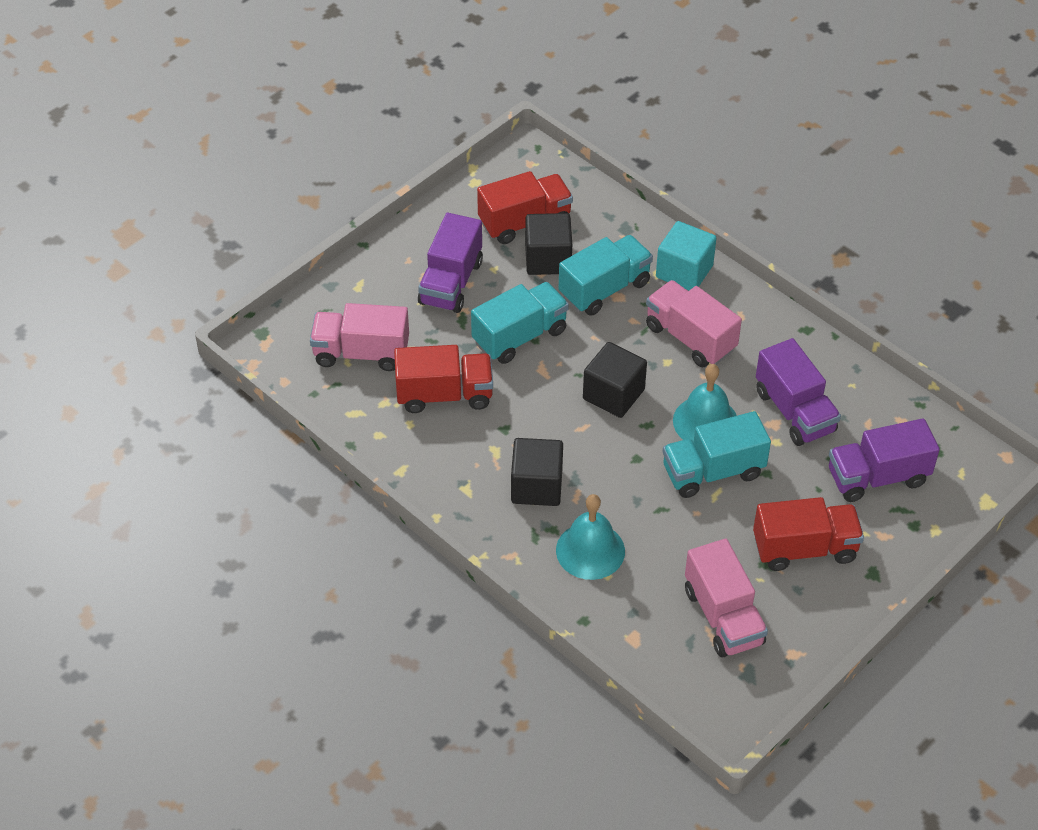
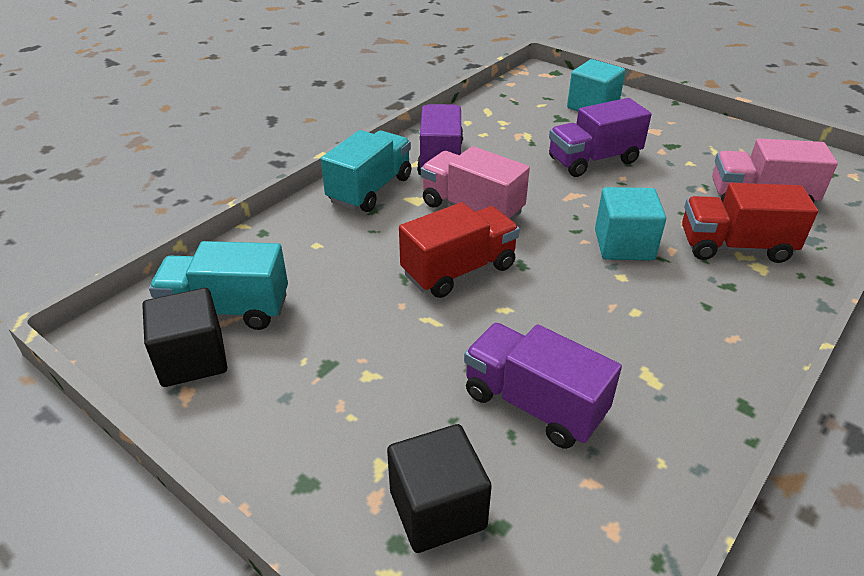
black cube: [511,438,563,506] [525,213,572,275] [583,342,647,418] = 3 -> [142,288,227,387] [387,424,492,553] = 2
pink truck: [310,303,409,371] [646,280,742,367] [685,539,768,657] = 3 -> [421,146,530,220] [712,139,838,203] = 2
red truck: [394,345,493,413] [477,171,573,244] [753,497,864,571] = 3 -> [399,202,520,298] [682,183,818,263] = 2
turquoise bell: [556,494,625,580] [673,364,737,443] = 2 -> none = 0
turquoise cube: [656,221,716,291] = 1 -> [567,59,625,111] [595,187,666,260] = 2
turquoise truck: [471,282,569,364] [559,235,653,316] [663,411,771,498] = 3 -> [149,241,288,330] [321,130,412,212] = 2

